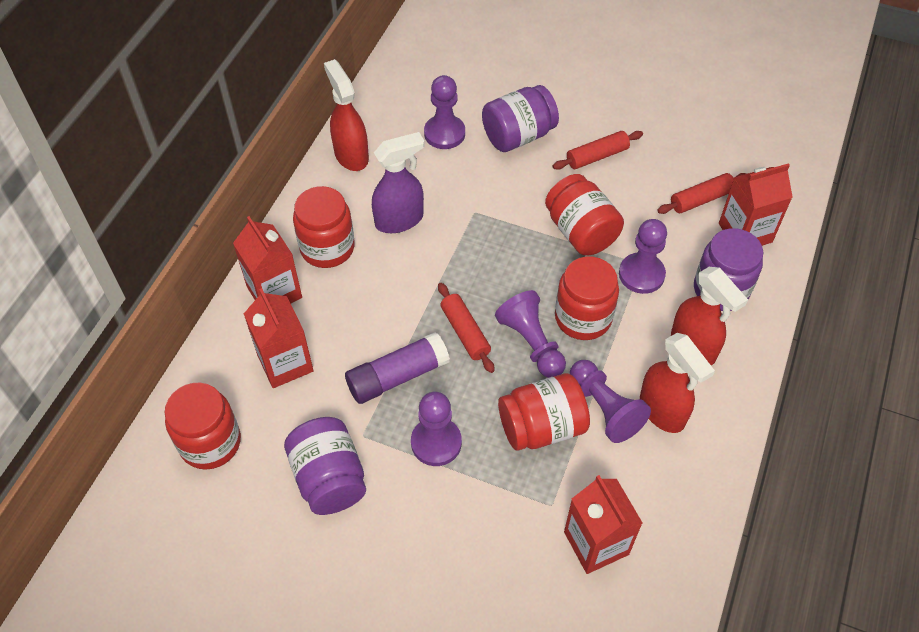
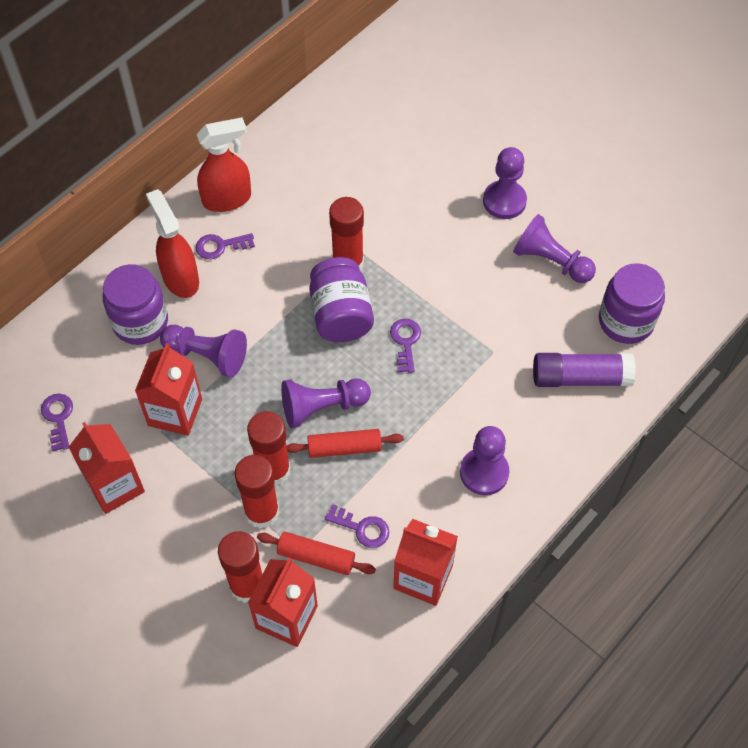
purple key: none = 0 -> [41,394,73,451] [196,233,255,259] [325,504,389,548] [390,319,421,373] = 4
purple spray bottle: [372,132,425,233] = 1 -> none = 0
red glue stick: none = 0 -> [218,531,262,603] [235,455,280,529] [247,411,290,486] [329,197,364,270] = 4
red jar: [164,383,241,470] [293,186,355,268] [498,373,590,451] [545,174,624,255] [555,257,619,340] = 5 -> none = 0
red rolling pin: [438,283,494,373] [553,131,643,170] [657,173,747,214] = 3 -> [257,532,376,575] [286,429,404,458] = 2
red spray bottle: [324,59,369,171] [640,333,715,433] [671,267,748,365] = 3 -> [146,189,199,298] [197,117,251,212] = 2

